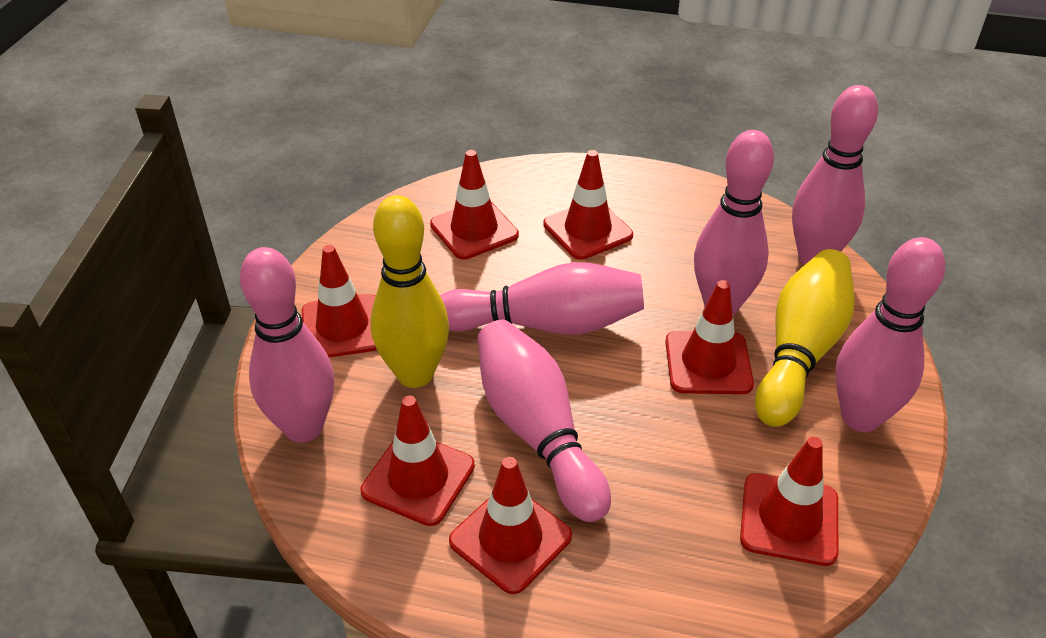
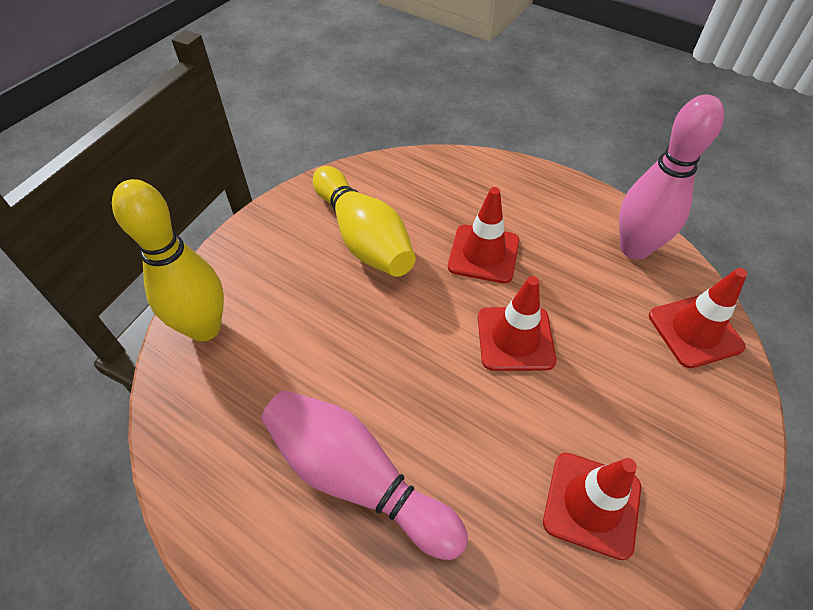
pink bowling pin: [240,247,334,442] [440,262,644,335] [477,320,611,522] [694,130,774,315] [792,85,878,265] [835,237,945,432] = 6 -> [261,390,468,560] [619,94,724,260] = 2
red traffic cone: [302,245,377,358] [361,396,475,526] [430,150,519,259] [449,457,572,594] [543,150,633,260] [665,280,754,394] [740,437,838,566] = 7 -> [448,187,519,283] [478,276,556,371] [543,453,641,560] [649,268,747,368] = 4

